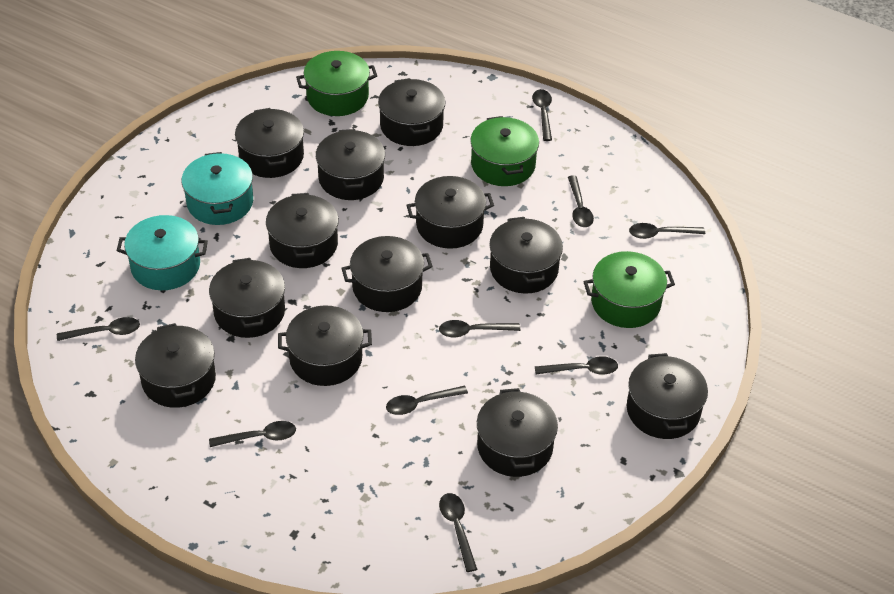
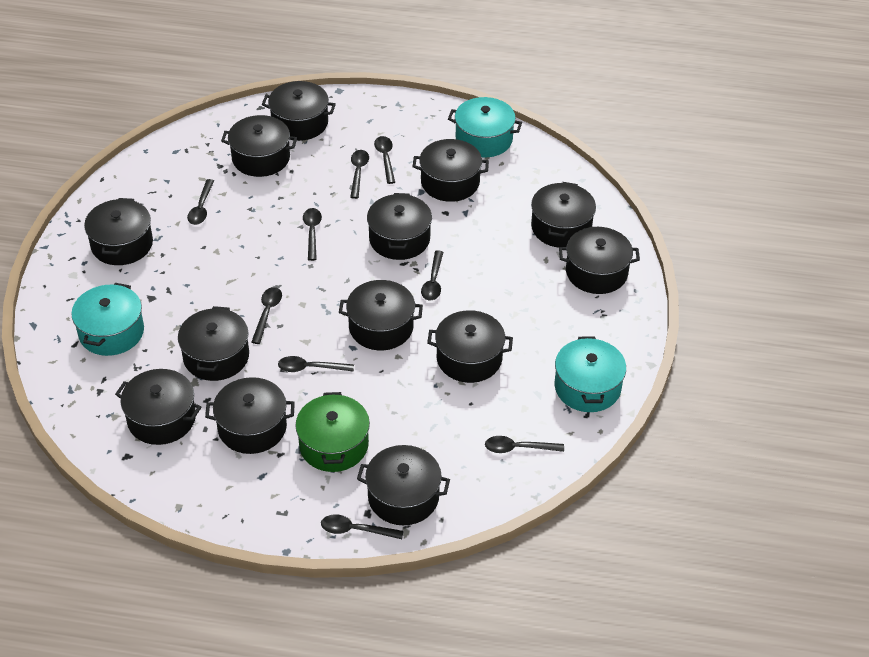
black pot: [135,323,216,408] [209,258,285,338] [235,108,304,178] [266,193,339,268] [278,306,372,386] [316,129,385,200] [342,236,433,312] [378,78,445,146] [407,176,494,249] [477,388,558,477] [489,217,563,294] [627,353,708,439] = 12 -> [84,198,153,265] [115,369,201,445] [178,306,249,381] [205,377,295,454] [221,115,297,177] [262,81,336,141] [339,280,423,350] [357,445,450,525] [367,193,432,260] [413,139,489,202] [427,310,513,383] [531,182,596,248] [559,227,640,294] = 13
green pot: [296,51,377,116] [470,116,539,186] [583,251,675,328] = 3 -> [295,392,370,472] = 1
turquoise pot: [117,215,208,290] [182,152,253,225] = 2 -> [71,283,144,356] [448,97,522,157] [554,337,626,412] = 3

